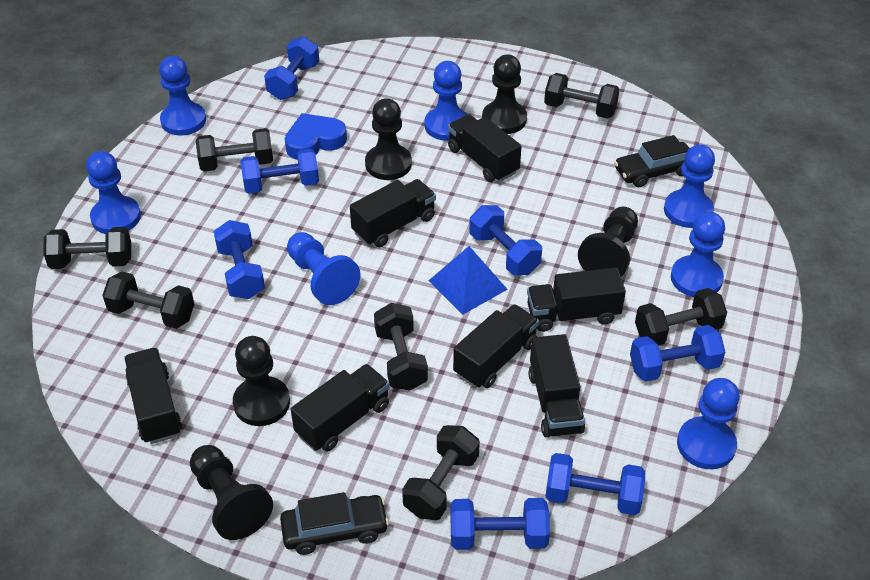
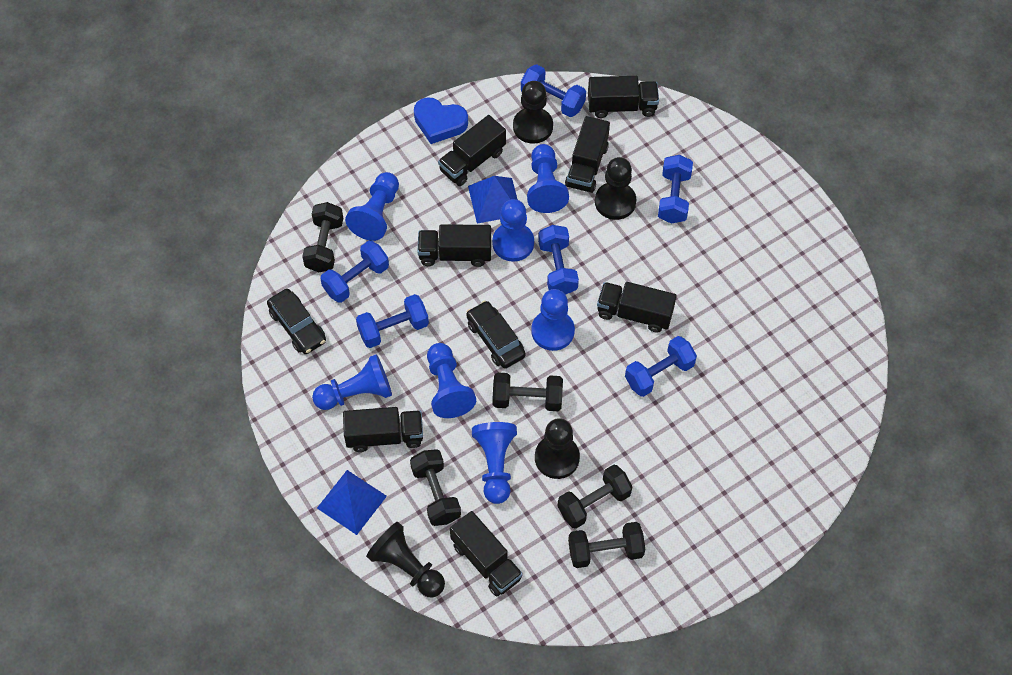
black dumbbell: [43,227,131,269] [102,271,194,329] [196,128,273,171] [374,303,428,391] [402,425,480,520] [544,73,620,119] [635,288,727,345] = 7 -> [302,202,343,272] [410,449,461,526] [492,372,563,411] [558,464,633,529] [568,522,645,568] = 5
black pawn: [190,445,273,540] [233,336,290,426] [365,98,412,180] [482,55,527,134] [578,207,638,276] = 5 -> [366,522,445,598] [513,81,553,144] [535,418,580,479] [595,157,636,220] = 4
blue dumbbell: [214,220,265,299] [240,149,319,194] [264,37,319,100] [450,498,550,550] [469,205,542,275] [545,453,645,515] [630,325,725,382] = 7 -> [320,240,389,303] [356,294,429,348] [521,64,586,117] [538,225,579,295] [625,336,697,397] [658,155,693,224] = 6
blue pyramid: [429,246,508,315] = 1 -> [317,470,387,535] [468,176,518,224] = 2

